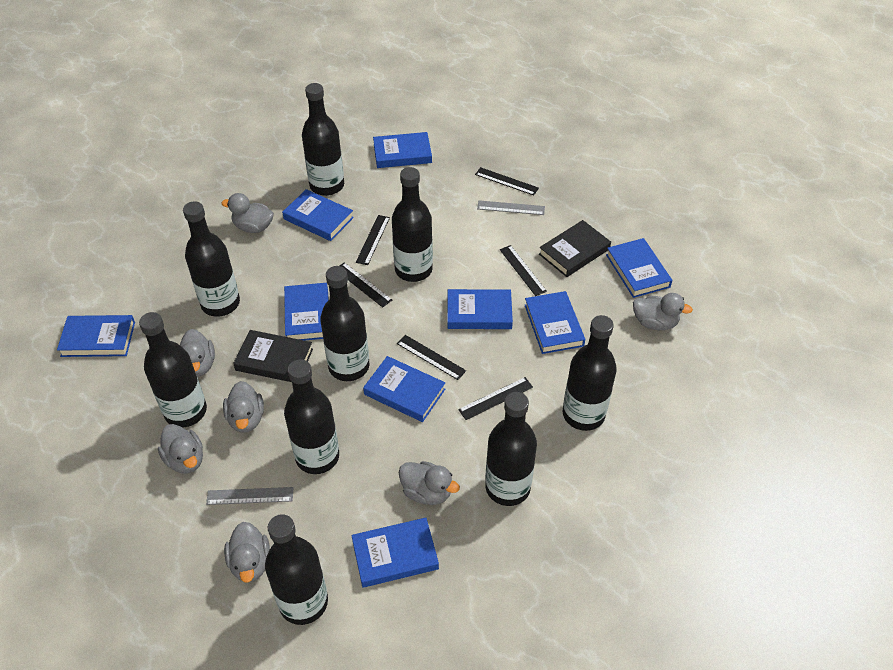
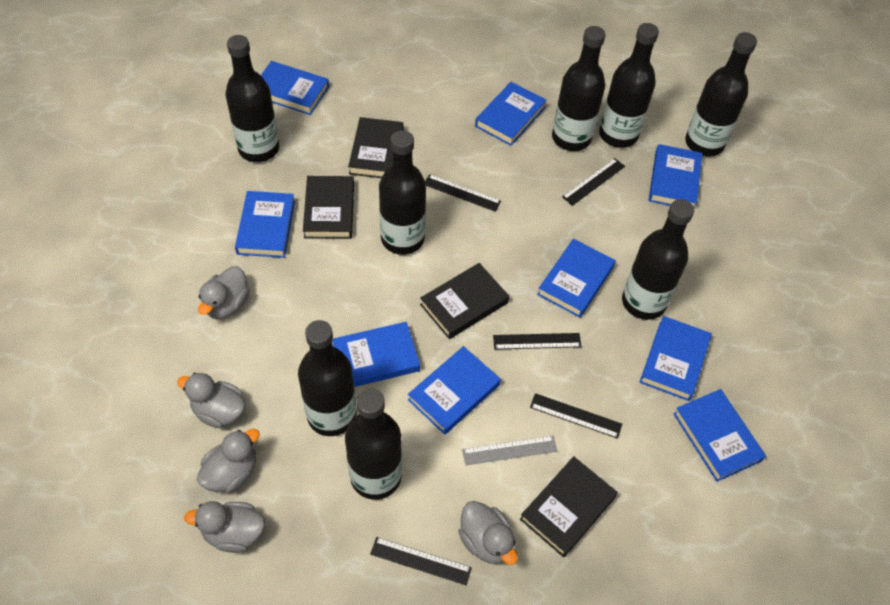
black book: [233,330,313,382] [539,220,611,277] = 2 -> [303,176,354,239] [348,117,403,178] [420,263,509,339] [520,456,618,557] = 4
black bottle: [139,312,207,428] [183,201,240,317] [265,514,328,625] [284,359,339,474] [302,83,344,196] [320,266,369,381] [392,167,433,282] [485,392,537,506] [563,315,617,431] = 9 -> [225,35,279,162] [298,320,357,436] [345,388,402,500] [379,130,426,255] [552,26,605,151] [599,23,659,148] [622,199,694,320] [685,32,757,156] = 8
black ruler: [340,262,392,307] [356,215,390,265] [397,335,466,380] [458,377,533,420] [475,167,539,196] [500,245,547,296] = 6 -> [370,537,472,585] [425,174,501,212] [493,333,581,350] [530,393,622,439] [562,158,625,206] = 5
grey duck: [158,424,203,473] [180,329,215,377] [221,193,274,233] [223,381,264,433] [224,522,270,583] [399,461,460,505] [633,293,693,330] = 7 -> [177,373,246,428] [184,501,265,553] [197,429,260,493] [198,266,250,319] [458,501,518,565] = 5
grey ruler: [206,487,293,505] [477,200,545,215] = 2 -> [462,436,557,465] = 1

